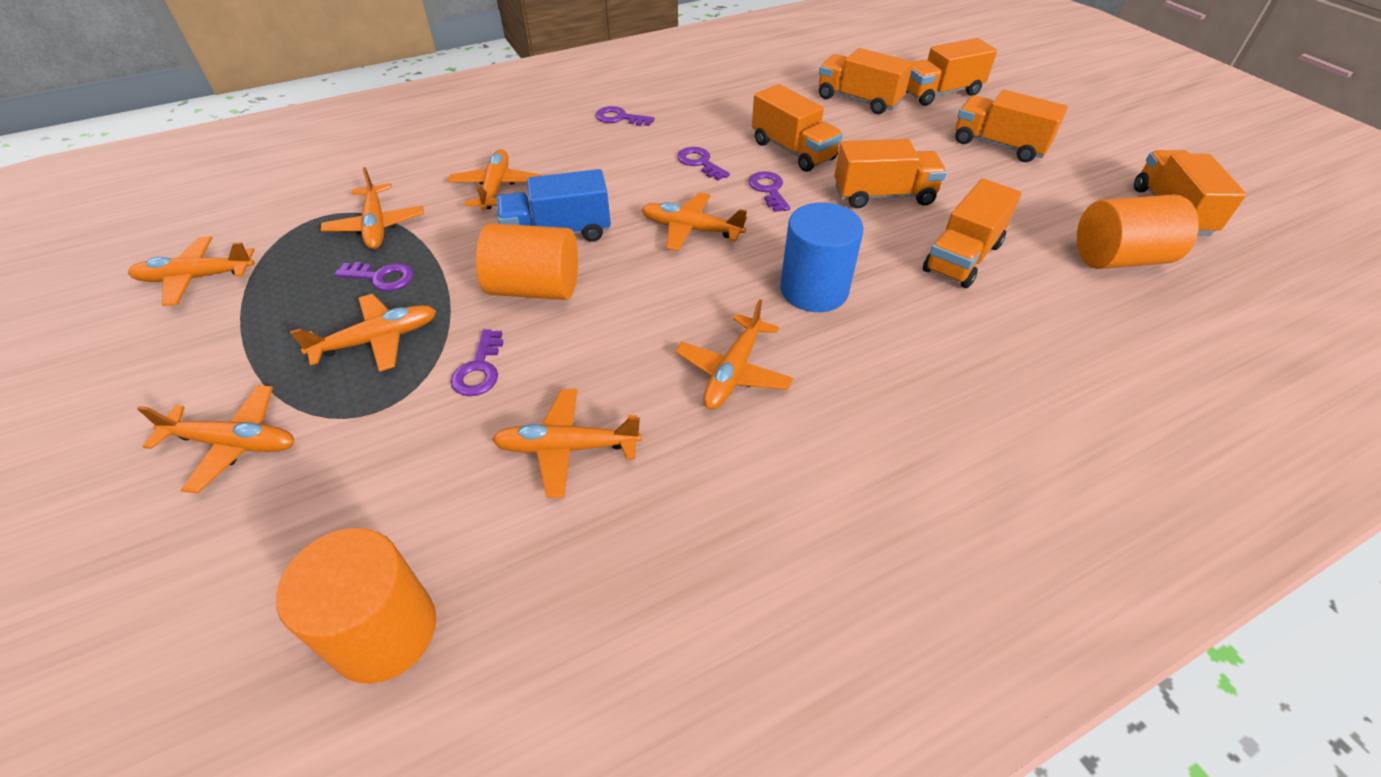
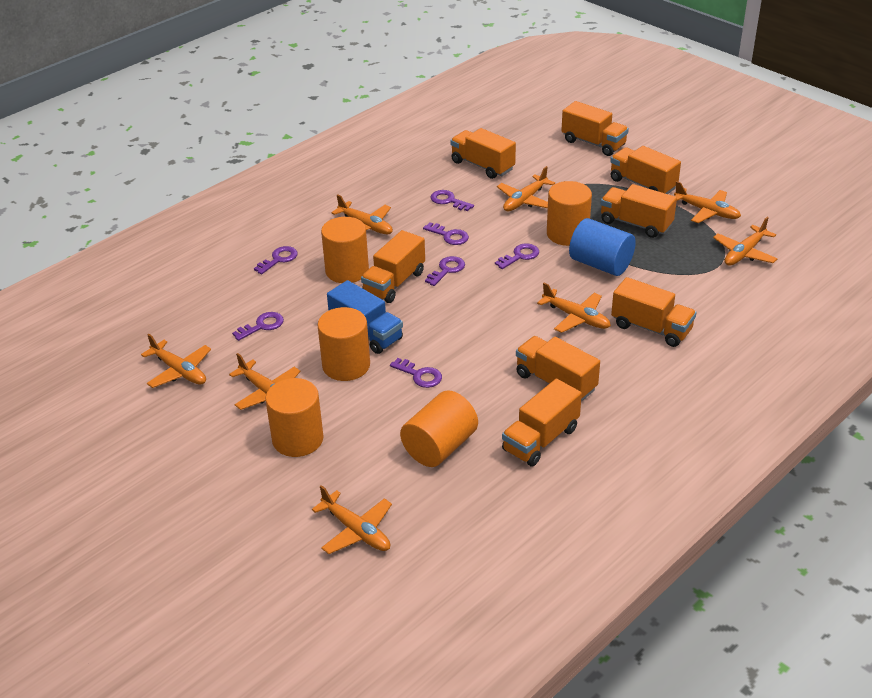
orange cylinder: [276,528,436,684] [476,223,578,300] [1077,194,1199,269] = 3 -> [265,378,324,457] [317,307,370,381] [321,217,369,283] [400,390,478,467] [547,181,592,246] = 5
orange truck: [752,84,843,172] [819,48,913,114] [834,139,947,208] [906,38,997,106] [923,178,1021,288] [955,90,1068,162] [1134,150,1247,236] = 7 -> [361,230,425,303] [450,128,516,179] [502,379,582,466] [516,336,600,401] [561,101,629,156] [600,184,677,238] [610,146,681,194] [611,277,697,347] = 8
purple key: [335,262,414,291] [451,329,503,396] [595,106,655,126] [677,147,730,181] [748,171,790,212] = 5 -> [232,312,284,341] [254,246,298,274] [390,358,442,388] [423,222,469,245] [425,256,465,286] [431,190,474,211] [495,243,539,269] = 7

